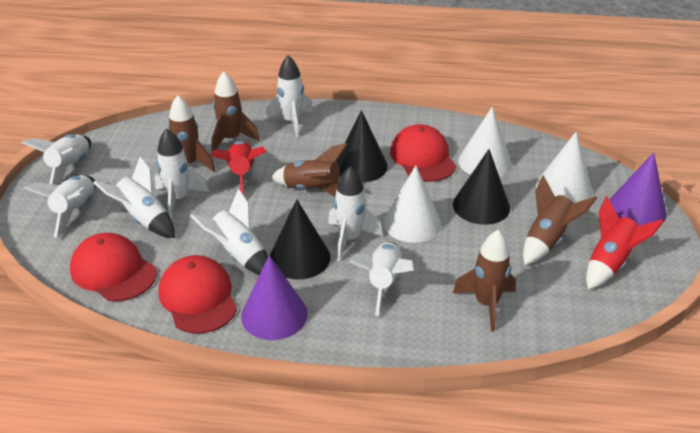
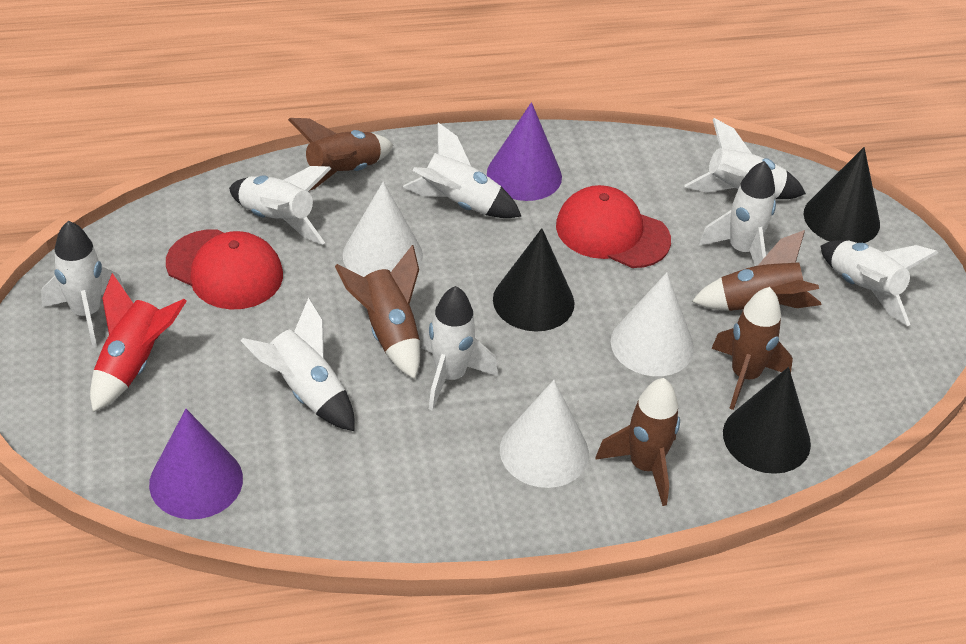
red cap: [70,233,157,302] [159,255,237,334] [390,124,456,182] = 3 -> [166,229,283,310] [556,185,671,268] = 2
red rocket: [210,141,267,196] [586,196,664,289] = 2 -> [90,273,187,412] = 1

